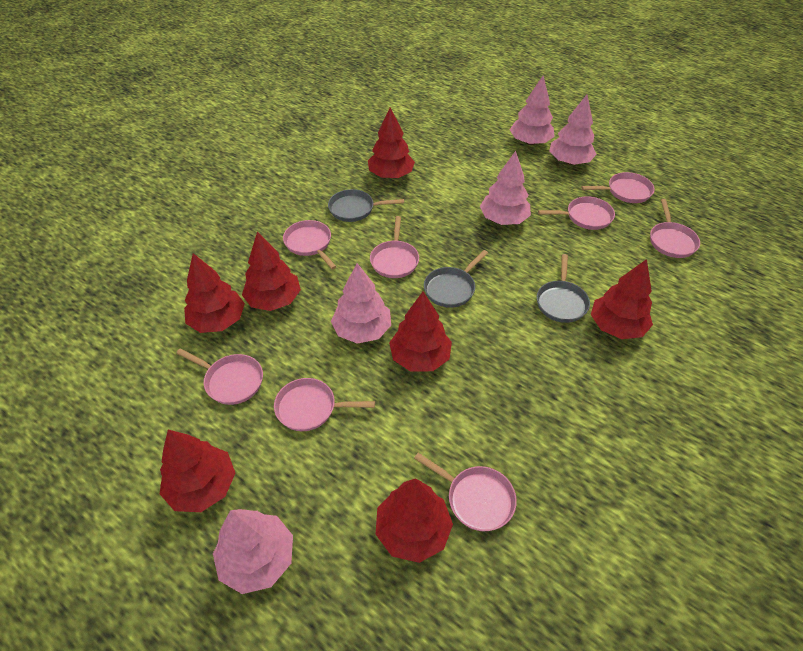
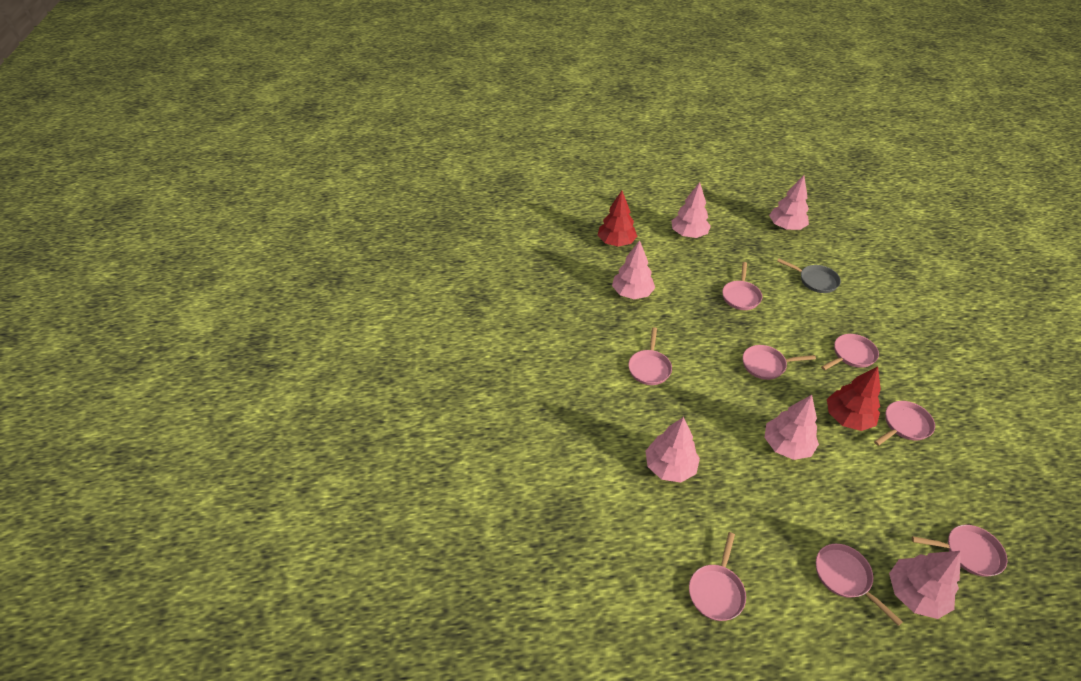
grey pan: [328,189,404,222] [424,250,488,308] [537,254,590,323] = 3 -> [777,258,841,293] = 1
pink tree: [213,509,293,594] [331,263,391,344] [480,151,531,225] [510,76,555,145] [549,95,597,165] = 5 -> [612,240,655,299] [645,417,700,482] [671,182,711,238] [764,395,819,460] [769,175,809,230] [889,551,961,619] = 6
red tree: [160,430,235,512] [184,253,245,333] [242,232,301,311] [368,108,415,178] [376,479,453,563] [389,292,452,372] [591,259,653,339] = 7 -> [598,191,637,247] [827,367,881,431] = 2

